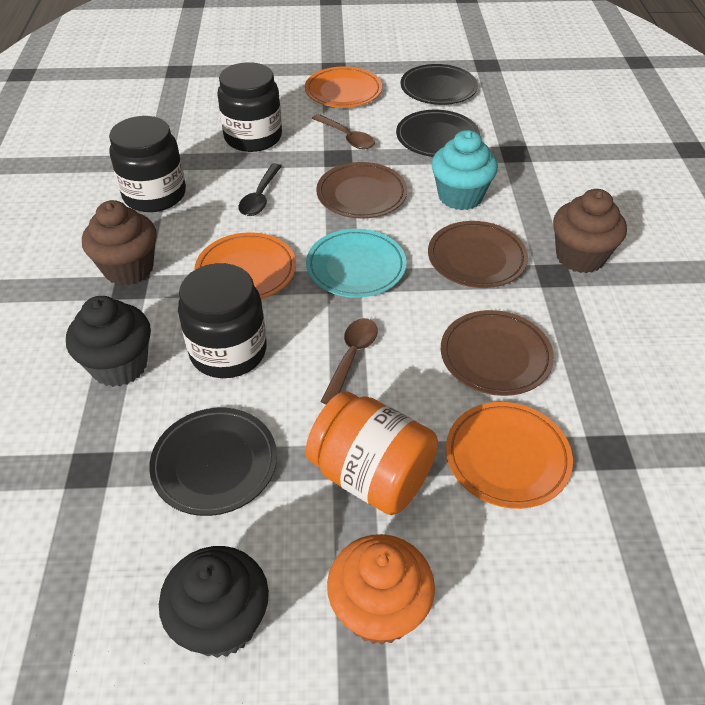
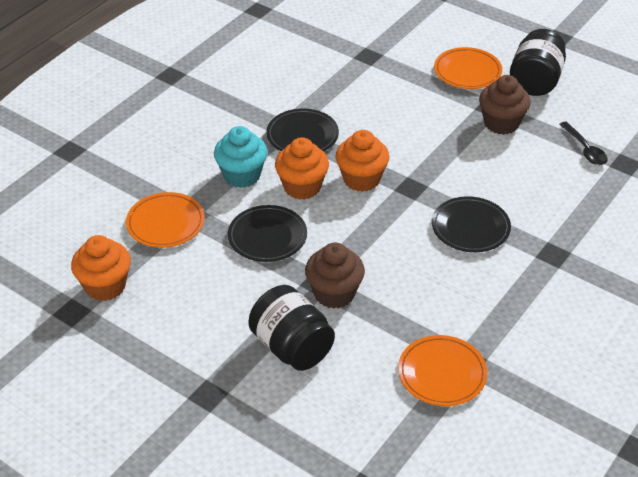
black cupcake: [66,296,151,387] [159,546,269,658] = 2 -> none = 0
black jar: [109,116,186,212] [178,263,267,378] [217,62,282,152] = 3 -> [248,285,335,371] [510,29,566,96] = 2
brown plate: [316,162,407,219] [428,221,528,288] [441,310,554,396] = 3 -> none = 0
brown spoon: [312,114,375,149] [320,318,378,404] = 2 -> none = 0
orange cupcake: [327,534,435,645] = 1 -> [71,235,131,301] [275,137,329,200] [335,130,389,192] = 3
orange jar: [306,391,438,515] = 1 -> none = 0
turquoise plate: [306,229,406,298] = 1 -> none = 0

